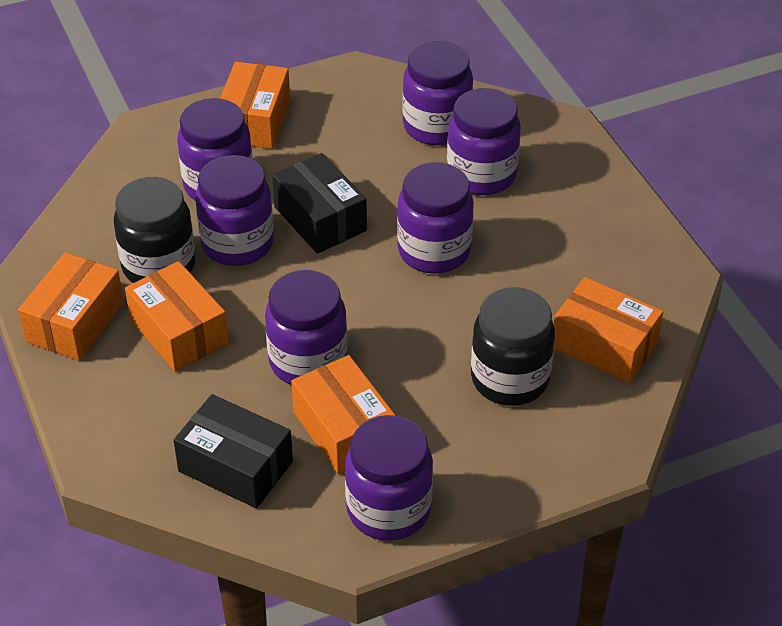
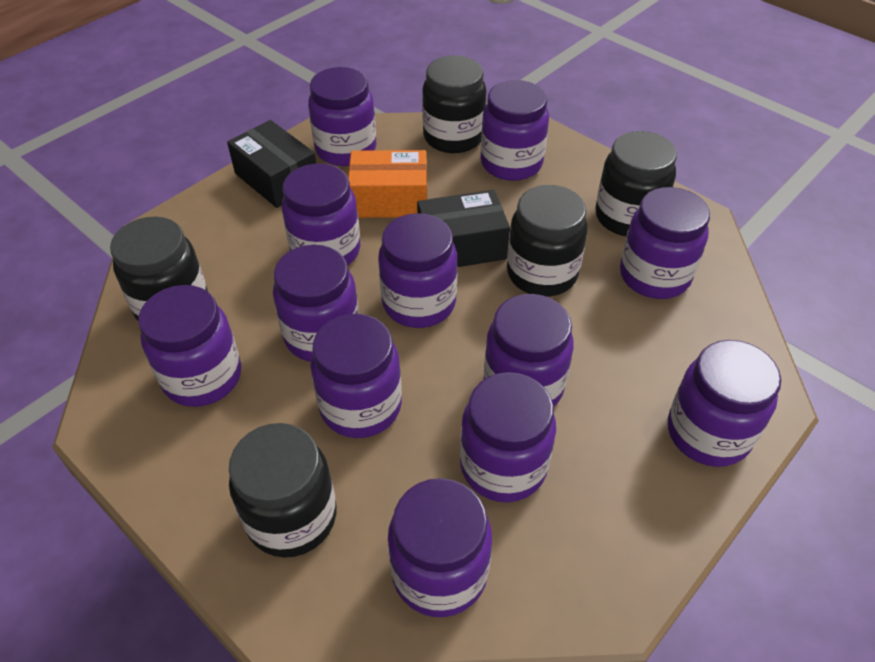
black jar: [114,177,196,283] [471,287,555,406] = 2 -> [110,217,208,321] [229,423,336,558] [422,55,486,153] [507,185,588,297] [595,131,677,236] = 5
orange box: [18,252,124,361] [125,261,229,372] [220,62,290,149] [291,355,396,474] [554,277,663,383] = 5 -> [348,150,427,218] = 1
purple jar: [177,98,253,201] [195,155,274,266] [265,270,347,385] [345,415,433,541] [397,162,474,274] [402,41,473,146] [447,88,521,195] = 7 -> [138,285,241,407] [273,245,359,362] [282,164,360,265] [308,67,376,166] [310,314,402,438] [378,213,457,328] [388,478,492,617] [460,372,556,502] [481,80,549,181] [484,294,574,406] [620,187,710,299] [668,340,781,467] = 12

